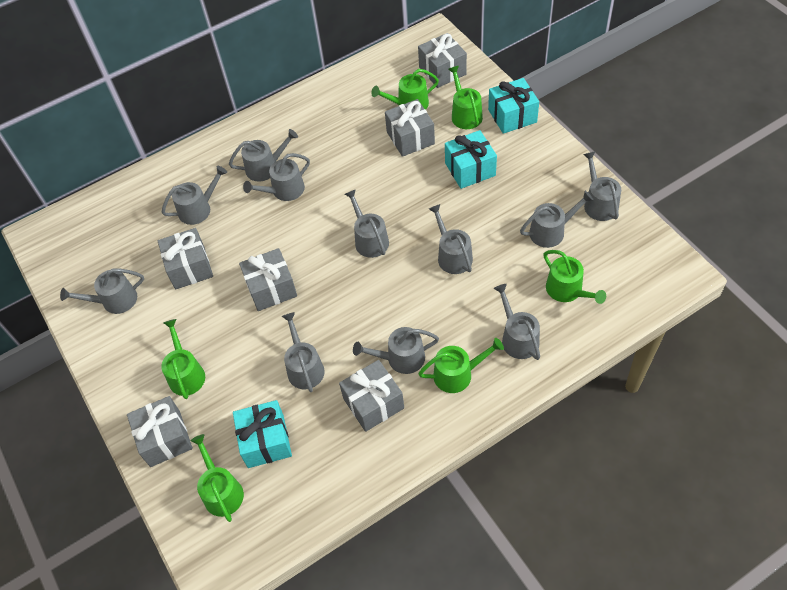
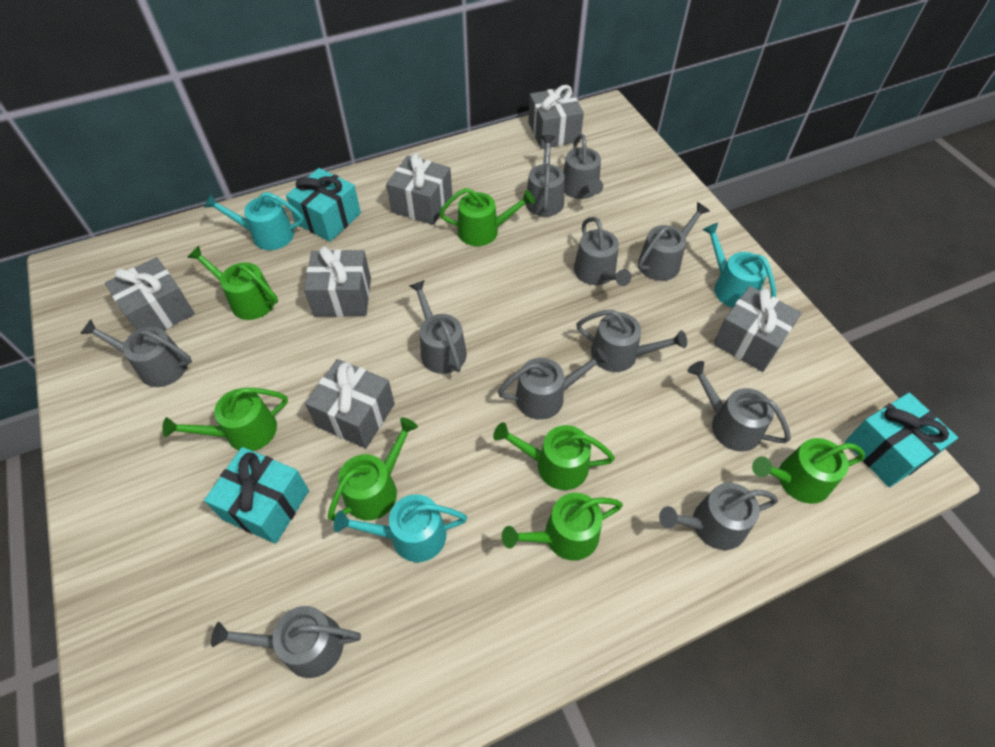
green watering can: [161,319,205,399] [191,434,244,522] [371,69,439,110] [418,338,504,393] [448,66,483,129] [543,250,606,304] = 6 -> [162,388,288,451] [187,246,278,320] [328,417,418,521] [439,188,535,246] [493,422,615,490] [501,493,623,560] [752,438,865,504] = 7
turquoise watering can: none = 0 -> [204,192,304,250] [333,494,467,562] [702,223,776,308] = 3

